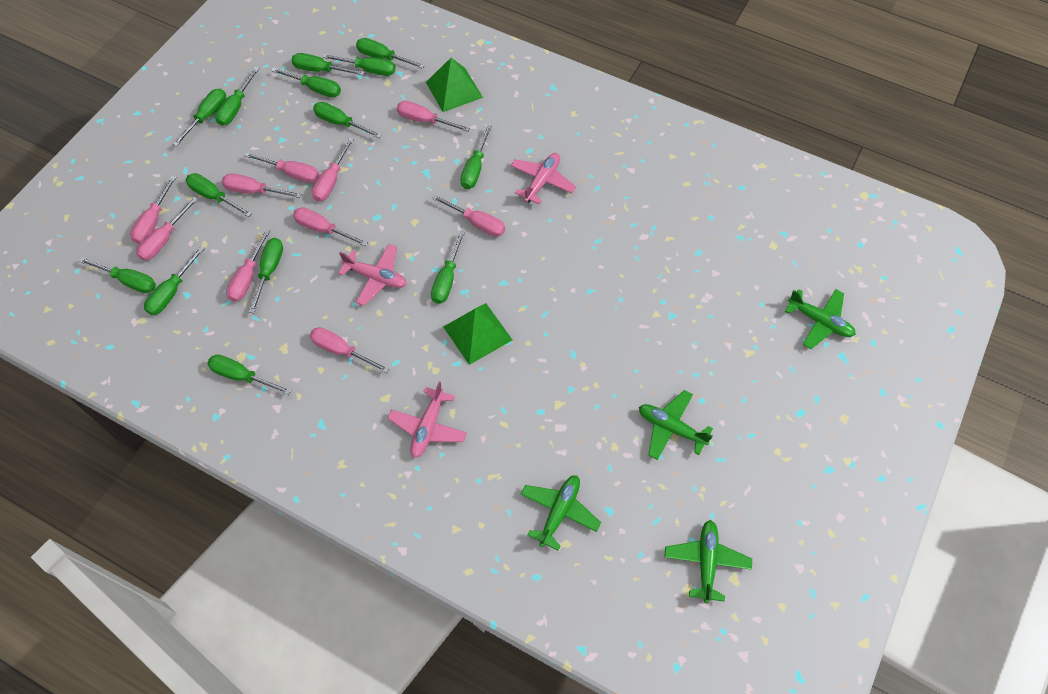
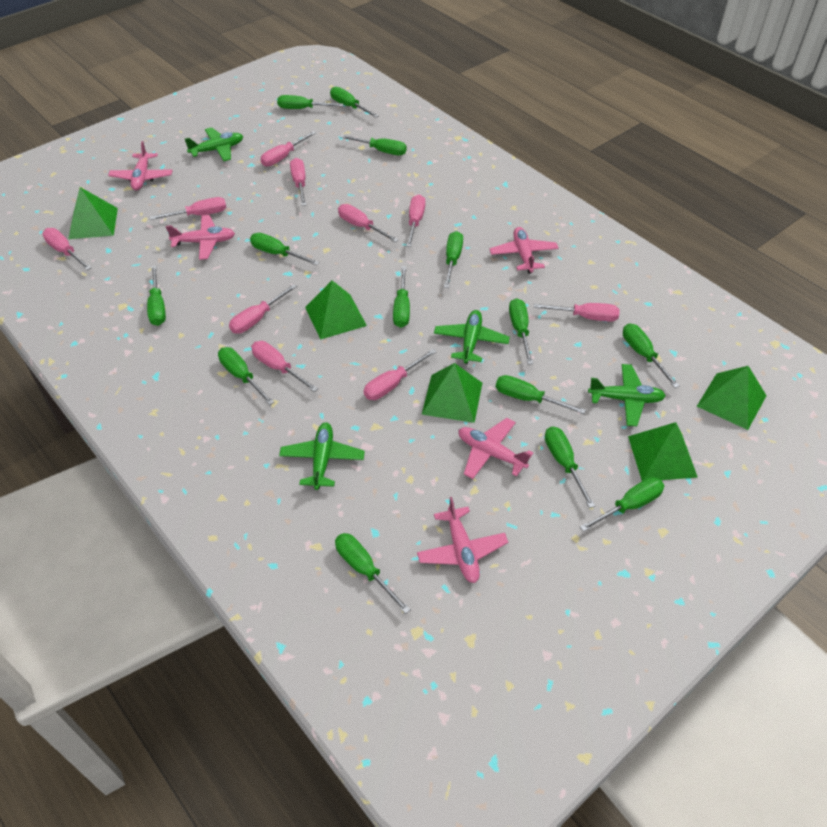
green pyramid: [426,58,483,112] [444,303,512,365] = 2 -> [68,187,118,239] [305,280,367,340] [422,363,482,423] [628,422,698,481] [697,366,767,430] = 5
pink plane: [338,244,407,306] [388,381,467,458] [511,153,576,205] = 3 -> [108,141,173,190] [166,215,235,260] [417,497,508,583] [458,418,533,479] [490,227,558,274] = 5

